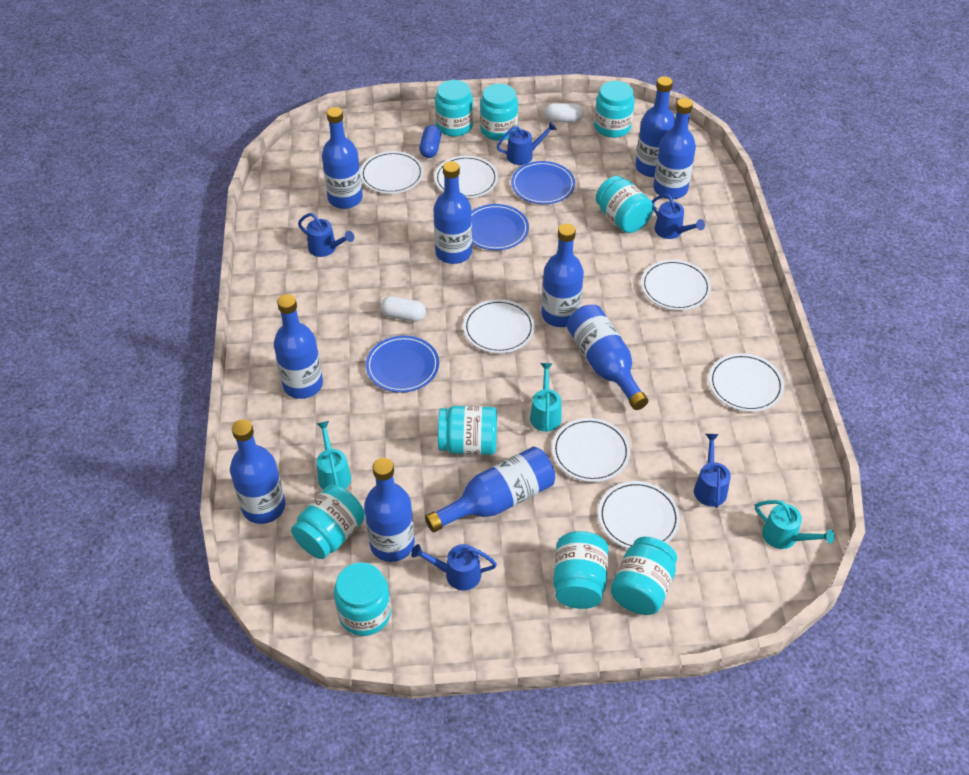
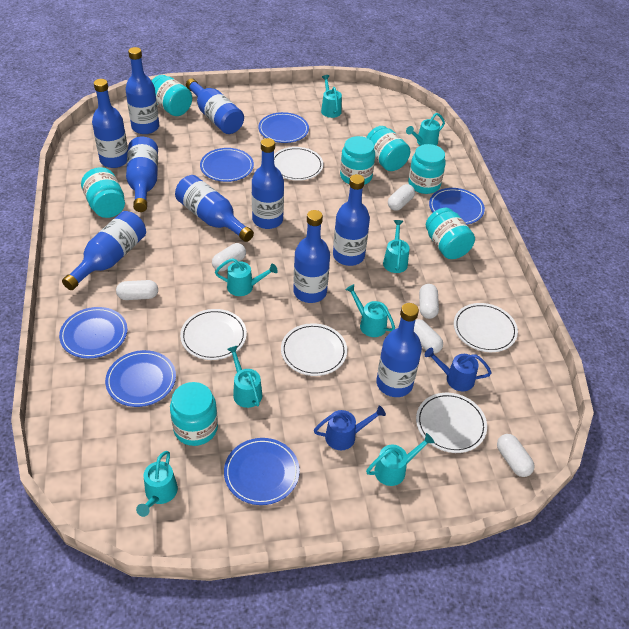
blue capsule: [419,125,441,158] = 1 -> none = 0
blue plate: [366,336,439,393] [472,204,529,250] [511,161,575,204] = 3 -> [59,307,128,358] [105,350,176,407] [200,148,254,182] [224,438,300,505] [258,112,309,143] [429,188,485,224] = 6
blue watering can: [298,213,354,257] [411,544,497,590] [497,122,557,165] [652,194,705,239] [694,434,731,508] = 5 -> [314,405,386,450] [425,348,492,391] = 2
turquoise jar: [291,485,365,559] [334,562,391,636] [435,80,473,137] [438,406,497,455] [480,84,518,141] [553,531,609,609] [594,81,635,138] [596,176,654,233] [611,537,677,615] = 9 -> [81,167,125,218] [152,75,192,116] [170,382,218,446] [340,136,375,185] [366,126,410,171] [408,144,446,194] [426,208,475,259] = 7
turquoise watering can: [317,421,351,490] [530,363,562,432] [755,500,835,549] = 3 -> [136,451,178,517] [215,258,278,296] [227,345,262,408] [321,75,342,118] [345,284,395,337] [366,433,435,486] [383,220,410,273] [406,113,445,146] = 8
white capsule: [380,296,426,322] [544,103,584,122] = 2 -> [116,280,158,300] [212,243,246,271] [388,184,415,211] [414,319,443,354] [419,284,439,319] [497,434,535,477] = 6
white plate: [360,151,424,194] [434,156,498,198] [463,299,535,353] [552,418,630,482] [598,481,680,549] [641,260,711,310] [709,353,784,412] = 7 -> [180,309,247,360] [274,147,324,181] [281,323,347,376] [416,393,487,453] [454,303,518,352] = 5

